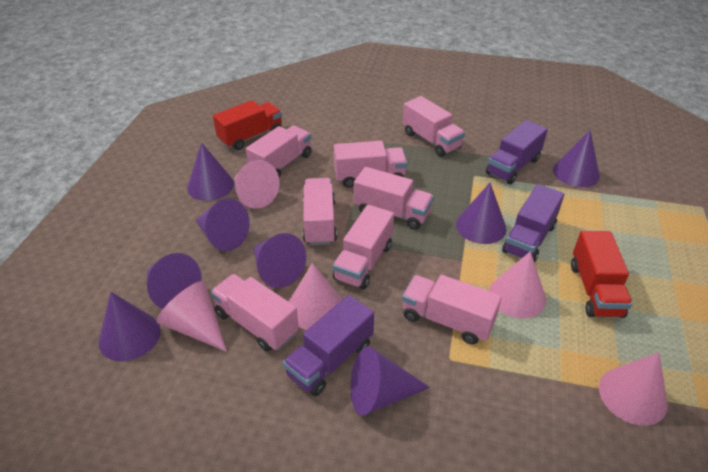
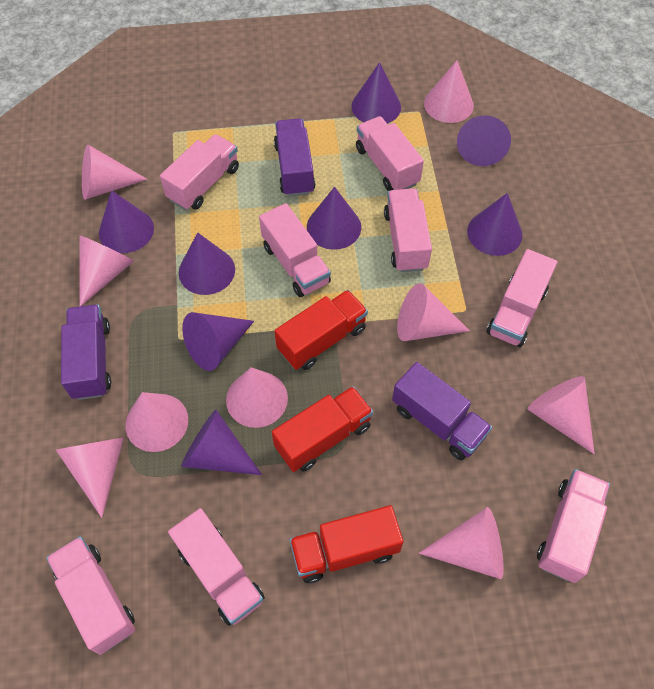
pink cone: [157,281,227,352] [234,160,280,209] [289,263,342,330] [489,251,546,318] [599,352,668,426] = 5 -> [56,437,124,518] [79,235,134,306] [82,145,147,200] [125,392,188,452] [226,367,288,428] [397,283,470,341] [419,507,504,579] [424,60,474,123] [528,376,595,454] = 9
red truck: [213,100,282,150] [571,231,633,318] = 2 -> [272,386,373,472] [274,290,368,370] [289,505,404,583] = 3

